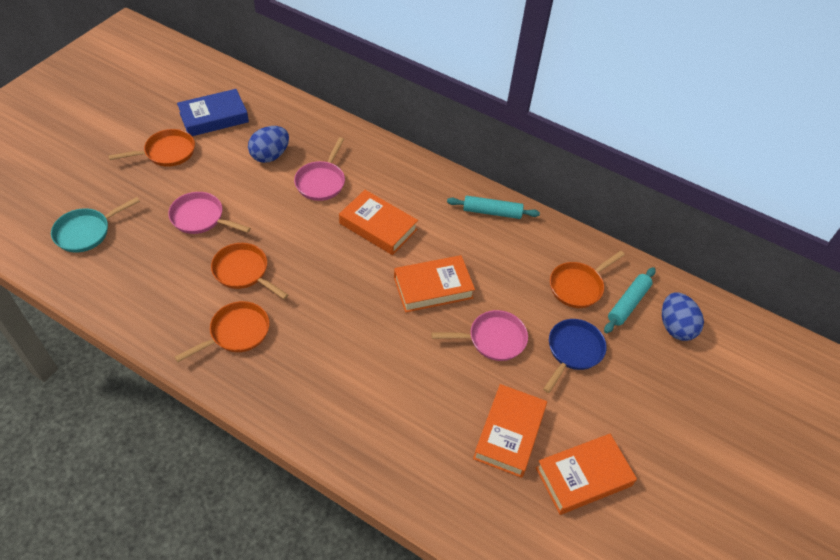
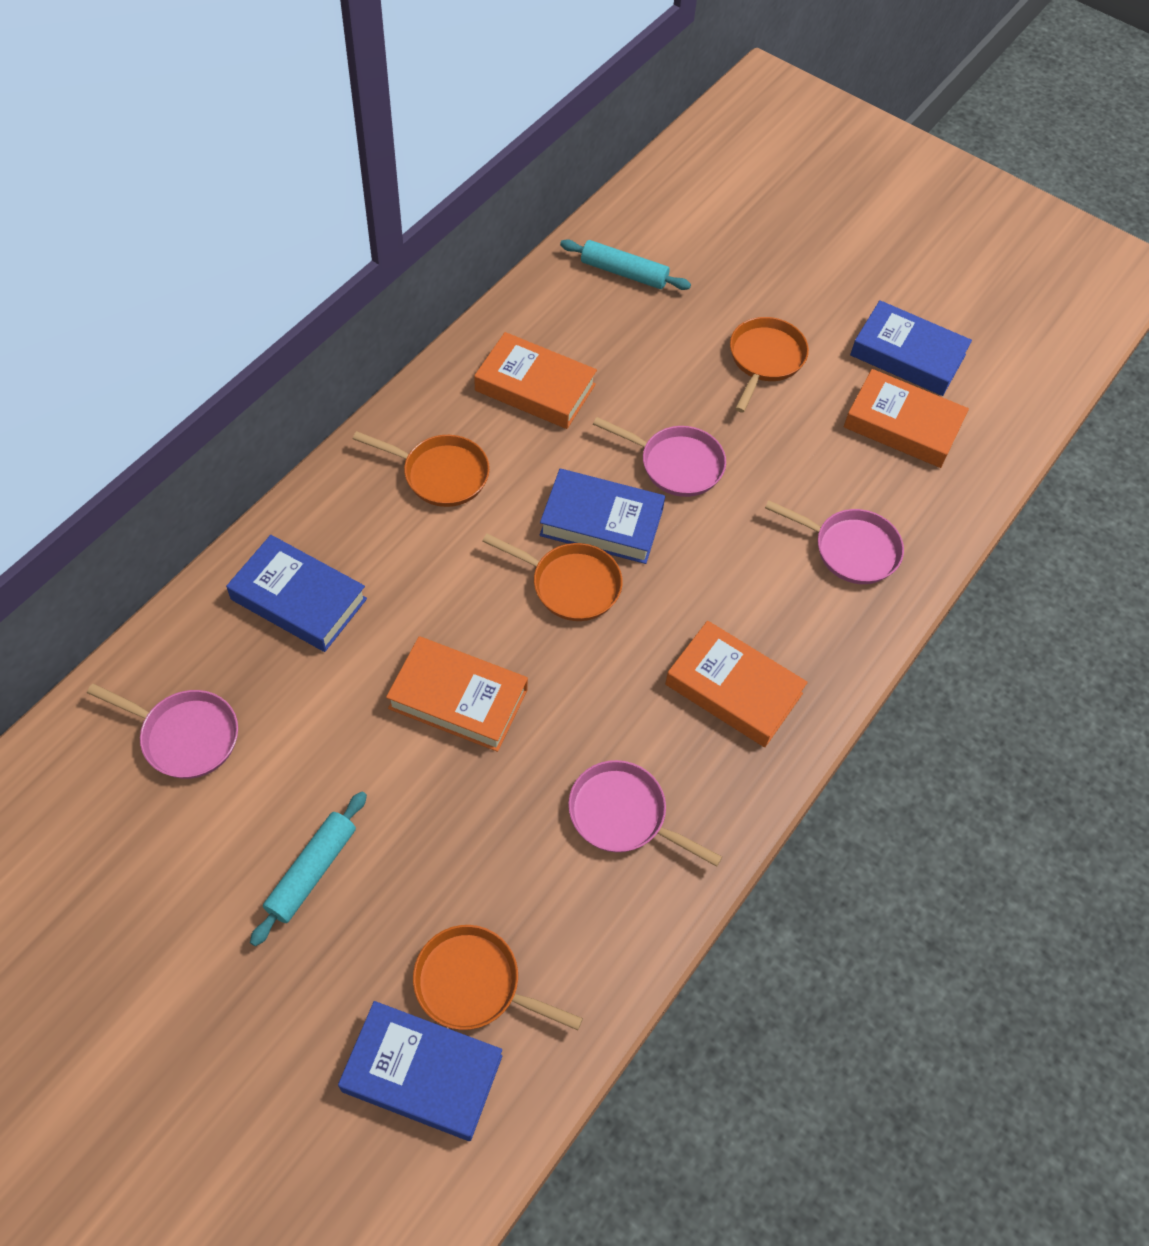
blue book: [177,89,249,136] = 1 -> [226,535,367,652] [338,1001,502,1141] [540,469,665,564] [850,300,972,396] = 4
blue egg: [248,126,289,163] [662,292,704,341] = 2 -> none = 0
blue pan: [543,319,607,393] = 1 -> none = 0
pink pan: [168,192,251,234] [294,137,345,201] [431,310,528,361] = 3 -> [87,684,238,779] [568,760,722,867] [593,417,726,497] [765,500,904,584] = 4
turquoise pan: [51,197,140,253] = 1 -> none = 0

